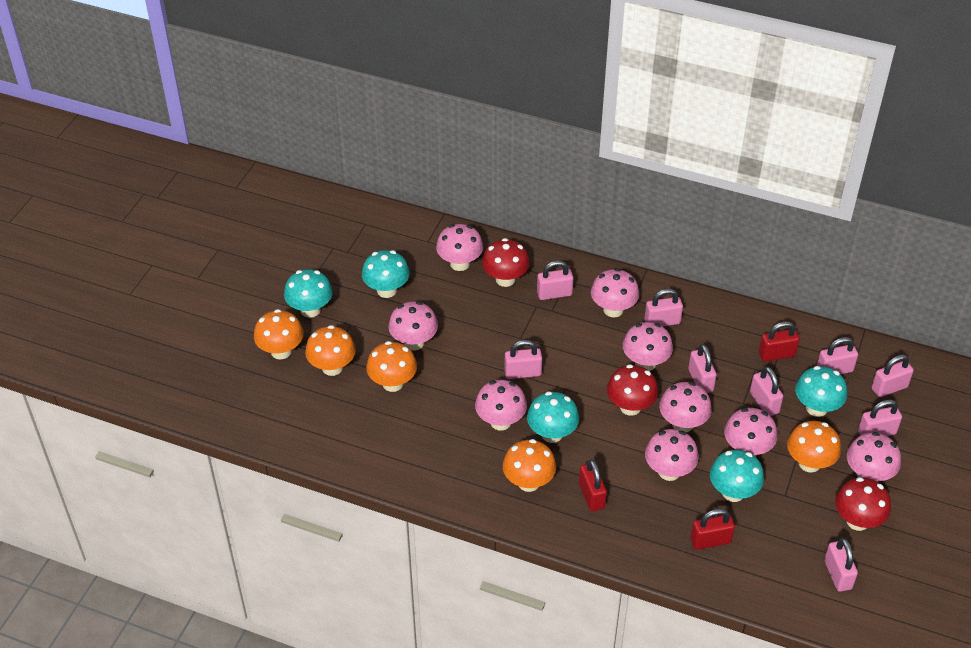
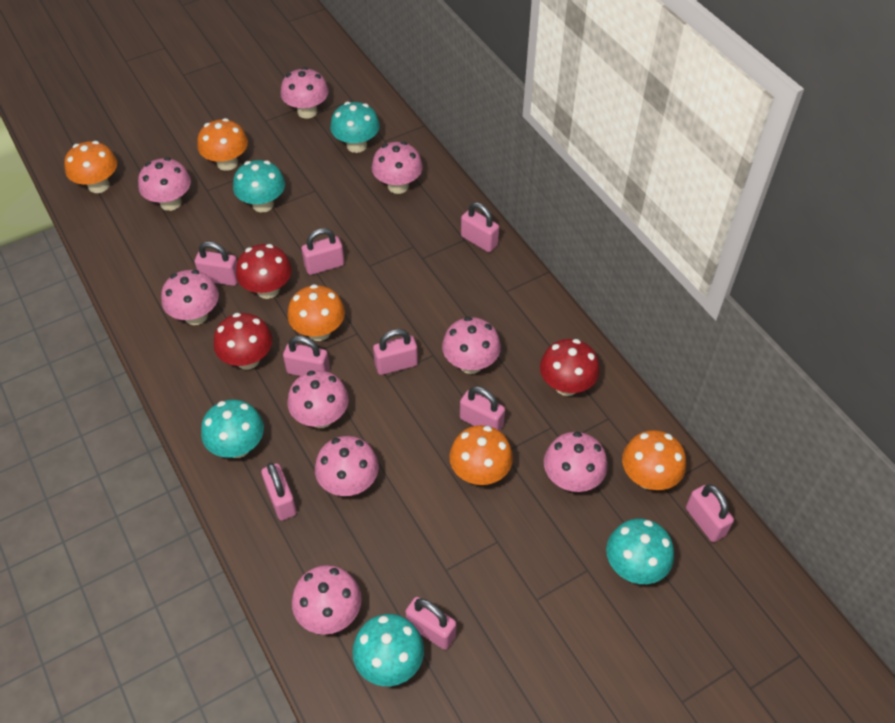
red padlock: [579,459,607,511] [690,508,735,550] [759,321,800,362] = 3 -> none = 0

